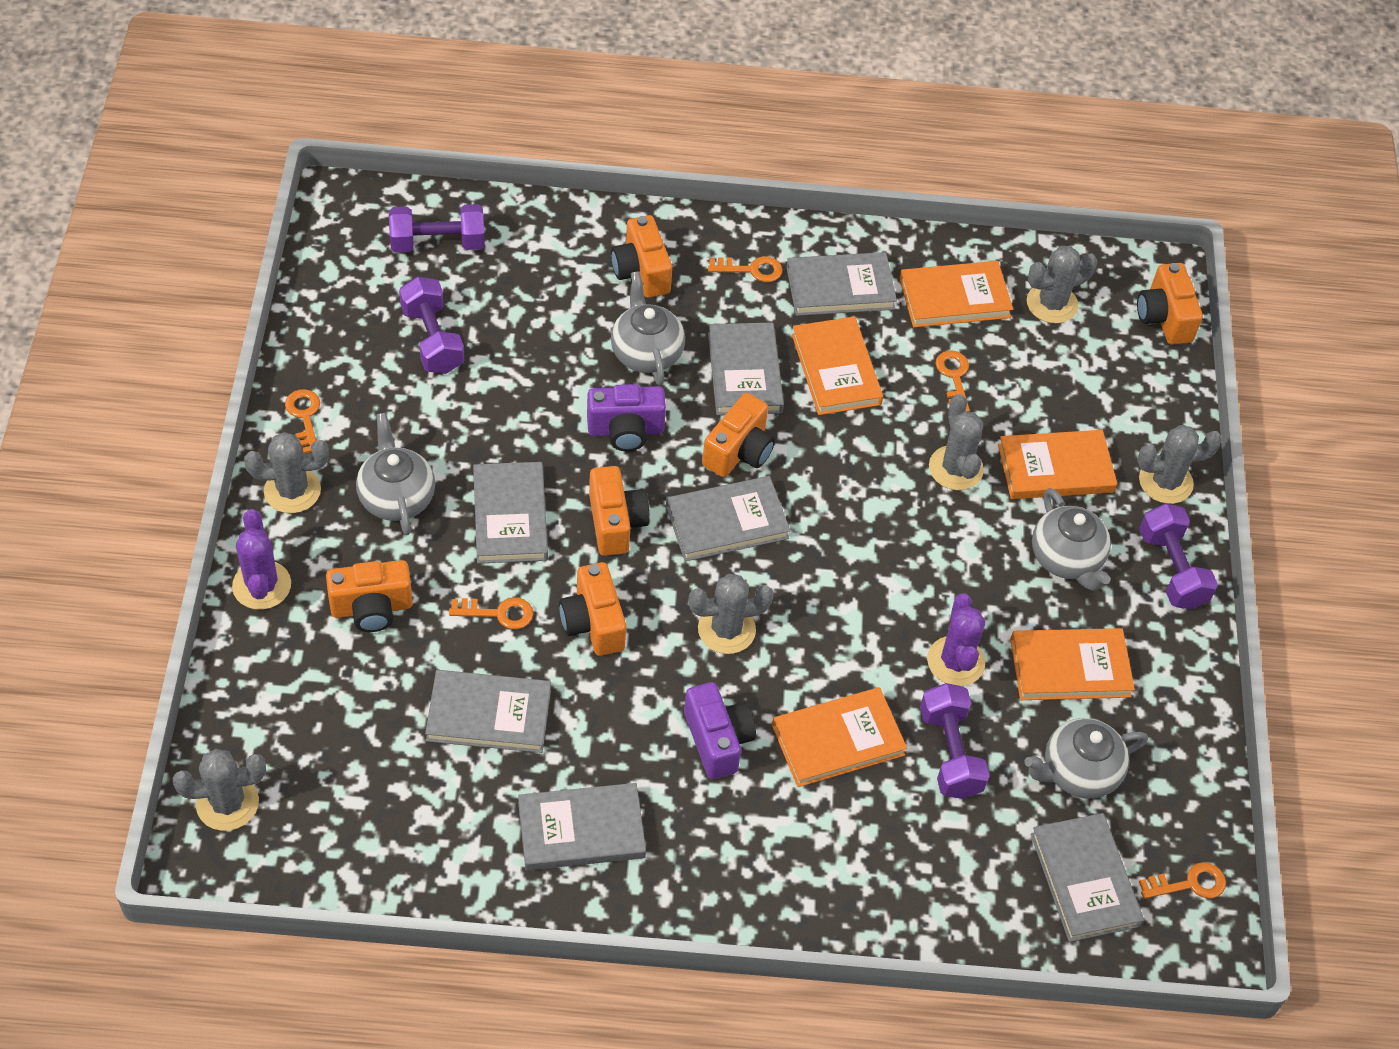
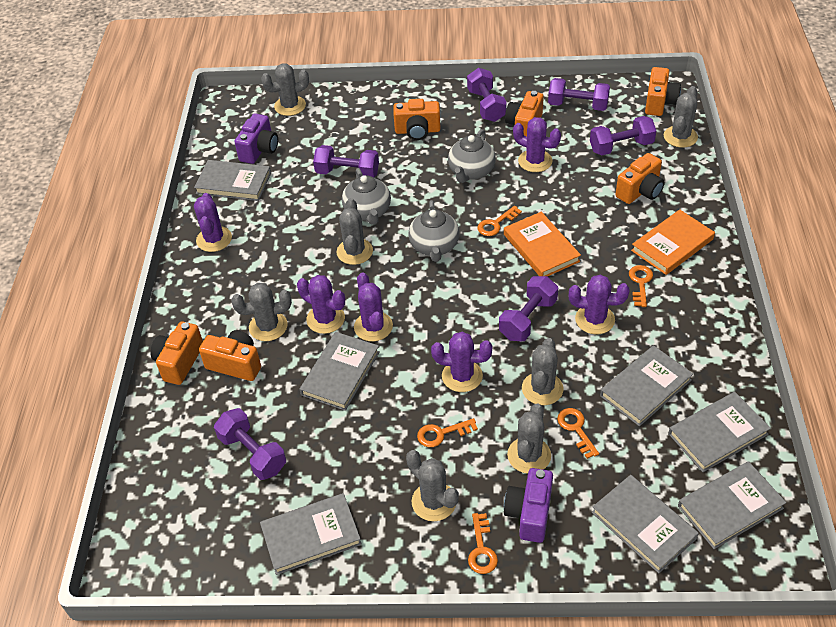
grey cactus: [173,749,266,831] [244,432,329,513] [689,574,774,654] [929,394,984,490] [1027,246,1097,323] [1137,425,1222,504] = 6 -> [231,283,292,341] [261,64,309,116] [337,198,373,265] [406,450,459,521] [507,403,551,474] [522,338,564,405] [664,86,698,148] = 7
grey teapot: [356,413,435,535] [611,271,685,386] [1024,718,1148,799] [1032,488,1111,591] = 4 -> [342,168,391,225] [408,200,460,262] [448,129,496,183] = 3
orange book: [772,687,907,787] [792,316,883,415] [899,261,1013,327] [998,430,1117,499] [1010,628,1135,700] = 5 -> [504,212,581,276] [631,209,715,275] = 2
purple cactus: [232,509,291,610] [927,593,985,686] = 2 -> [194,193,232,252] [297,275,345,334] [354,272,393,342] [431,332,492,392] [513,117,561,172] [569,275,630,334] = 6
purple dumbbell: [389,204,485,253] [399,277,464,374] [920,683,990,799] [1139,504,1218,609] = 4 -> [214,408,286,480] [313,145,379,178] [467,68,507,122] [499,276,558,341] [548,78,610,111] [590,116,656,156] = 6

